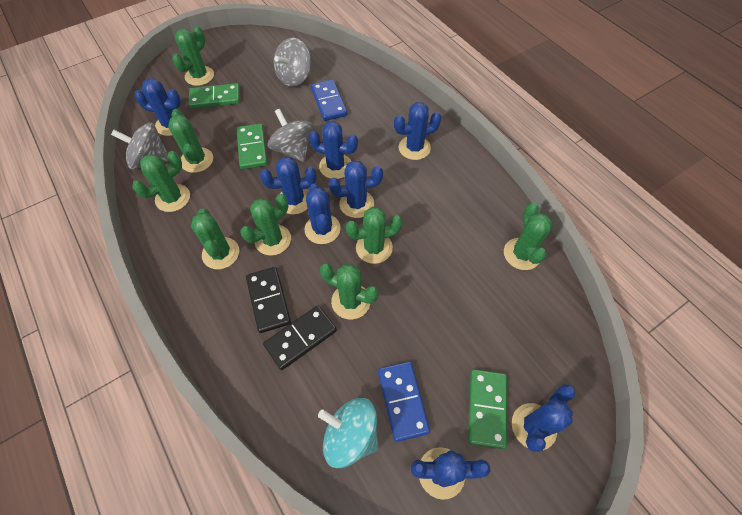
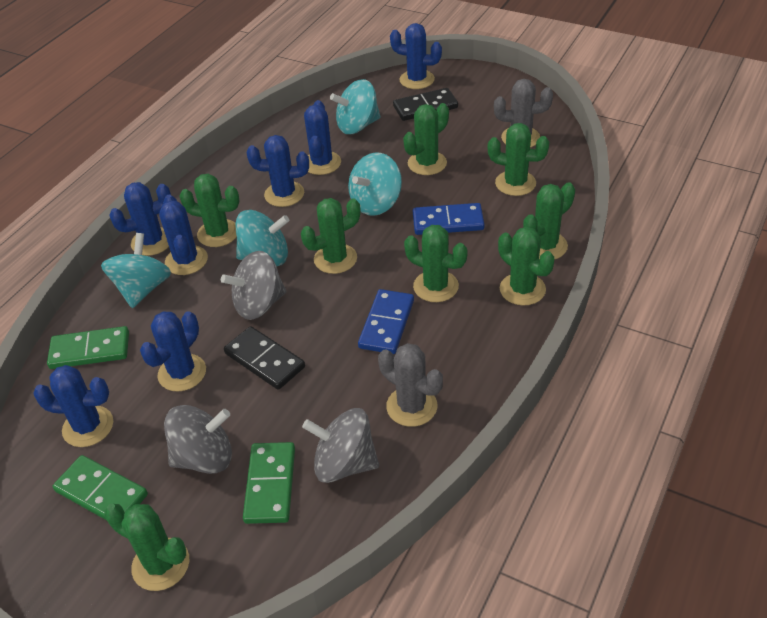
blue cactus: [134,78,186,136] [260,157,317,214] [305,184,341,244] [309,121,358,179] [329,160,383,218] [394,102,441,160] [411,447,490,500] [512,384,575,452] = 8 -> [33,365,113,447] [109,182,171,256] [140,311,206,392] [159,195,208,275] [247,135,309,207] [304,100,341,175] [390,23,442,89] = 7
grey cactus: none = 0 -> [378,343,443,427] [494,79,553,148] = 2
turquoise spinning top: [318,398,378,468] = 1 -> [101,233,171,308] [236,210,289,266] [330,79,380,134] [348,152,402,216] = 4

